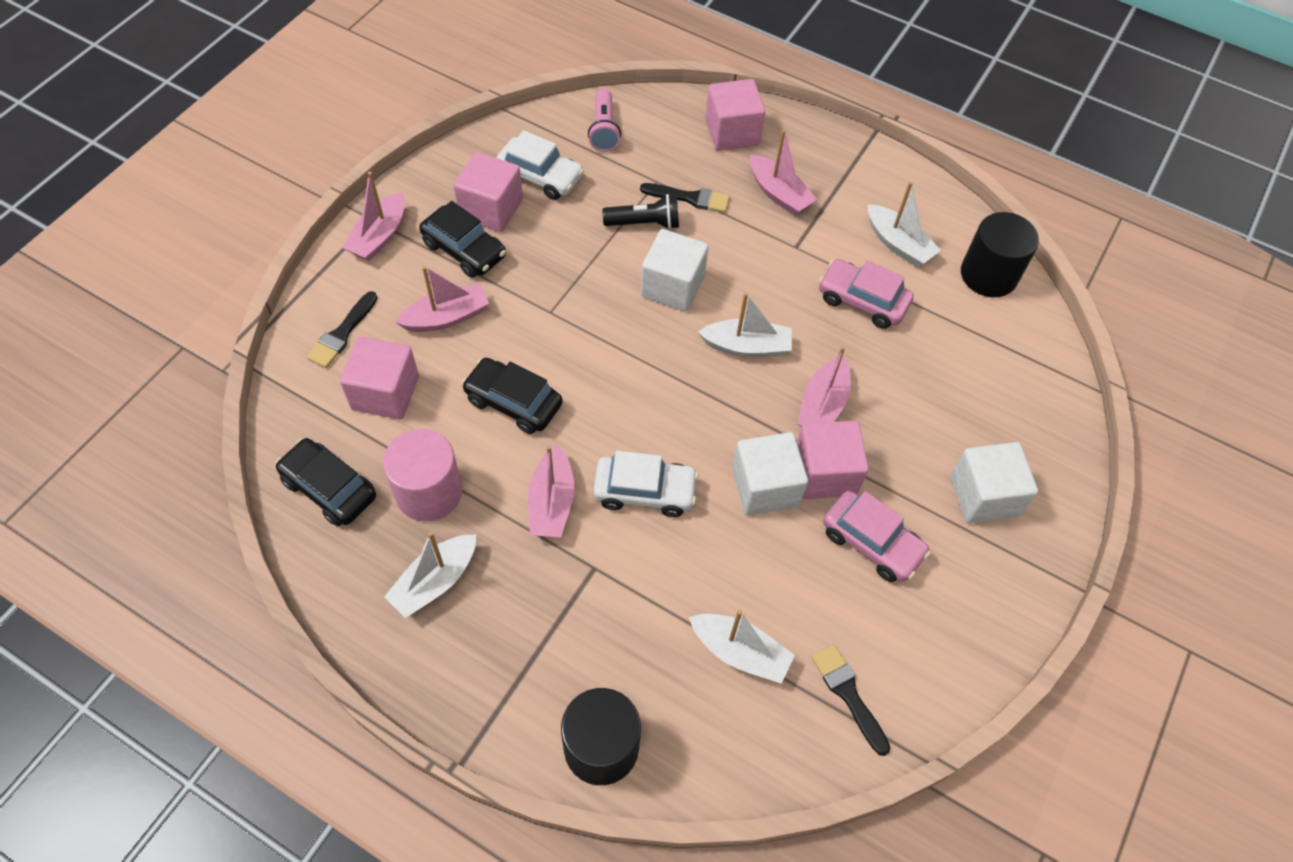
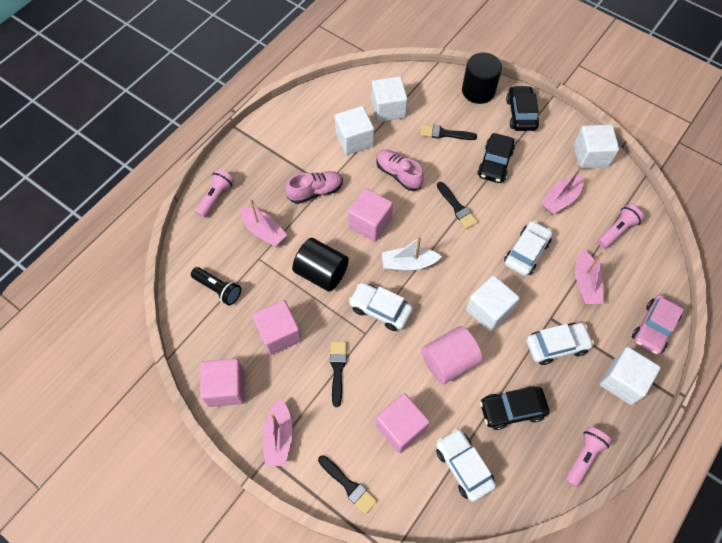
black brush: [307,291,378,368] [640,183,730,213] [811,644,890,756] = 3 -> [318,455,377,514] [330,341,347,407] [420,124,477,140] [437,182,478,229] = 4
pink boat: [343,172,405,261] [395,266,489,332] [528,444,574,537] [750,130,817,215] [797,346,851,427] = 5 -> [240,199,287,246] [263,398,293,466] [541,166,584,214] [575,249,604,304] = 4
pink car: [819,259,914,329] [823,490,930,582] = 2 -> [632,294,684,355] = 1
pink flashlight: [588,89,621,152] = 1 -> [195,169,234,218] [565,427,612,487] [597,204,644,248] = 3
pink shoe: none = 0 -> [286,171,343,204] [376,150,424,191] = 2
white boat: [384,532,476,618] [689,610,795,684] [698,293,792,357] [868,182,941,267] = 4 -> [382,237,442,271] = 1
white car: [496,130,584,200] [593,451,698,517] = 2 -> [349,282,413,331] [436,428,496,502] [504,221,553,276] [526,323,594,365] = 4
white cube: [641,229,709,311] [732,432,808,516] [950,442,1038,524] = 3 -> [335,106,374,155] [371,76,408,122] [466,275,520,332] [574,124,619,169] [600,347,661,405] = 5

